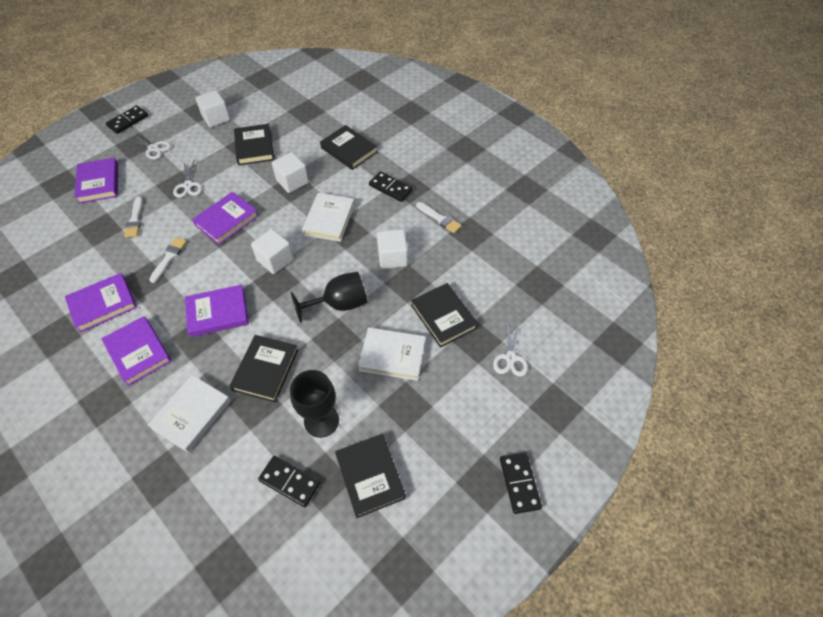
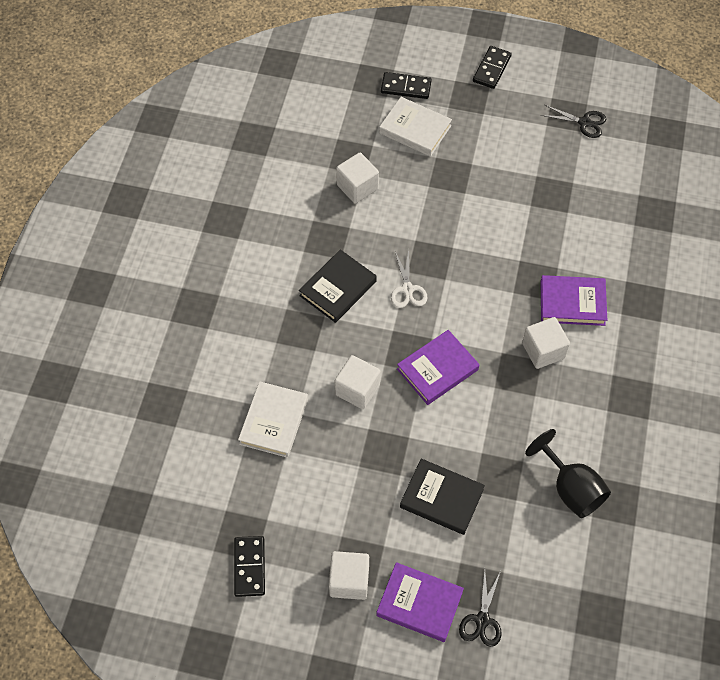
black book: [229,335,298,402] [234,124,274,165] [320,125,377,170] [335,434,406,518] [411,283,478,348] = 5 -> [299,250,377,323] [400,459,485,535] = 2
black domino: [106,105,148,134] [258,456,321,507] [369,171,413,202] [500,452,542,514] = 4 -> [234,536,265,597] [381,72,432,99] [473,46,512,89] = 3
black goblet: [290,370,339,438] [291,272,368,323] = 2 -> [525,429,611,518] = 1
black scissors: none = 0 -> [459,570,501,647] [541,105,606,138] = 2
purple book: [65,273,137,333] [74,158,118,204] [101,316,171,386] [185,285,249,337] [192,192,259,245] = 5 -> [376,562,464,642] [397,330,480,405] [540,275,607,326] = 3
white book: [148,375,231,453] [302,193,355,242] [358,327,426,381] = 3 -> [238,381,308,458] [379,97,452,156] = 2
white brush: [124,196,143,238] [149,238,187,283] [416,202,462,233] = 3 -> none = 0
white scissors: [124,133,171,160] [173,159,202,198] [493,321,528,377] = 3 -> [391,249,427,308] = 1

